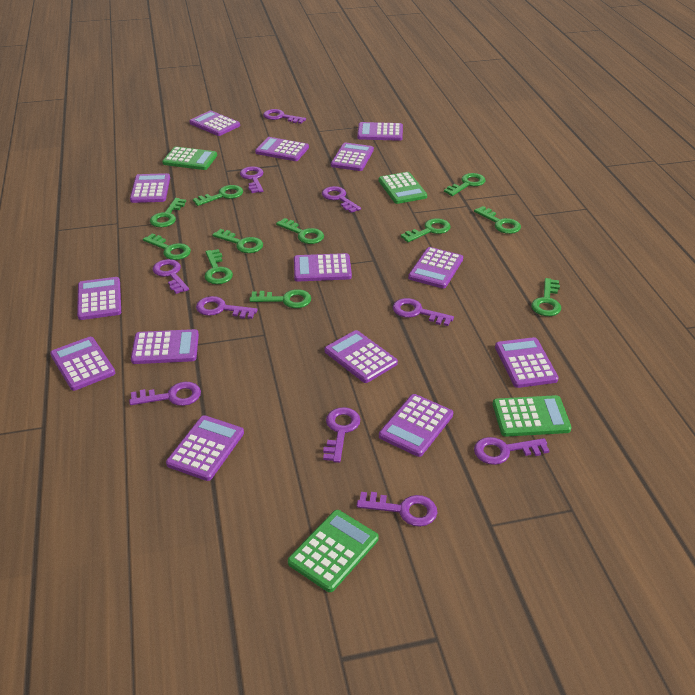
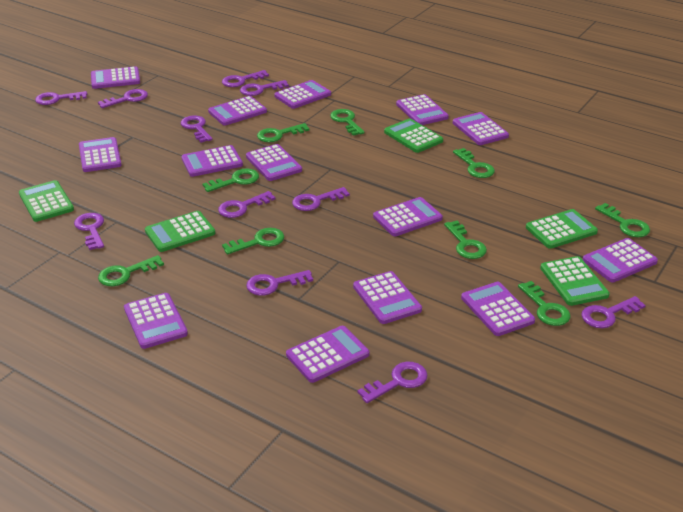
green calculator: [162,147,217,170] [288,510,379,592] [379,172,427,204] [493,395,572,437] = 4 -> [19,180,74,222] [145,211,215,252] [384,119,443,153] [526,209,598,249] [540,256,610,306] = 5
green key: [143,233,191,260] [150,198,186,227] [193,185,243,206] [204,249,233,284] [212,229,263,253] [249,289,311,308] [276,218,324,244] [401,218,451,242] [444,173,486,196] [474,206,521,234] [531,278,561,316] = 11 -> [98,255,164,286] [203,168,259,192] [222,228,284,254] [257,123,309,142] [330,109,365,136] [444,221,487,259] [453,148,495,178] [518,281,570,326] [595,203,650,237] = 9
purple key: [129,382,201,406] [153,259,189,294] [196,296,257,319] [240,166,263,193] [263,109,306,124] [322,186,361,213] [323,407,360,463] [357,492,437,527] [393,298,454,326] [474,437,550,465] = 10 -> [35,91,87,105] [74,213,104,250] [98,89,148,108] [181,115,213,143] [218,191,276,218] [222,70,269,87] [240,80,289,96] [246,270,313,296] [292,187,350,211] [357,362,428,403] [581,296,646,328] = 11

